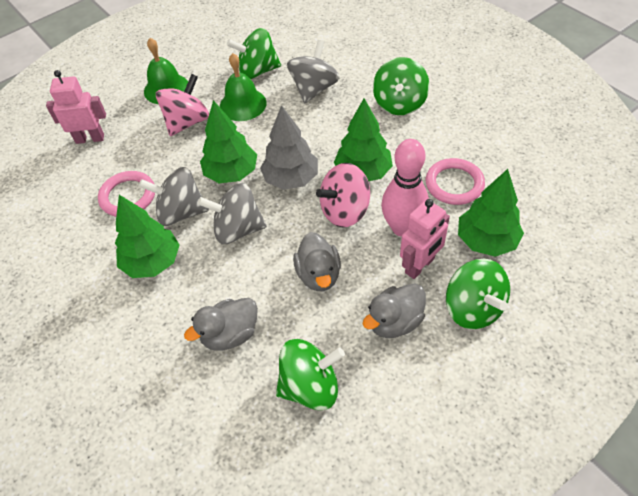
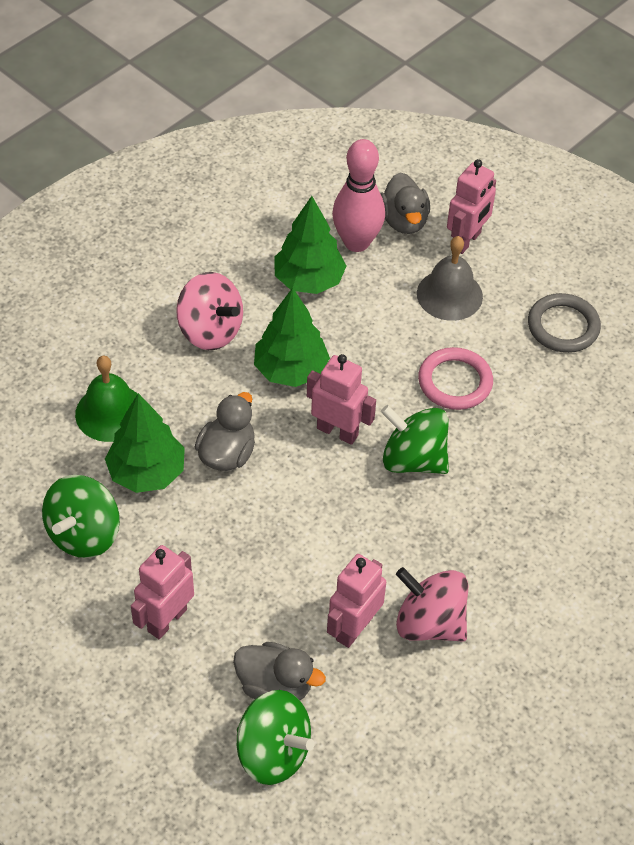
green bell: [144,38,188,104] [220,53,267,121] = 2 -> [75,356,137,442] = 1
green spinning top: [227,28,281,79] [276,339,345,410] [373,57,429,115] [446,259,510,329] = 4 -> [42,475,120,558] [237,690,314,785] [381,405,449,474] = 3
green tree: [115,195,180,278] [200,100,257,183] [334,98,393,181] [458,169,524,257] = 4 -> [105,393,185,493] [254,288,330,387] [274,196,346,294] = 3
grey bell: none = 0 -> [417,236,483,321] = 1
grey ring: none = 0 -> [528,293,601,353] = 1
grey spinning top: [139,167,209,226] [198,183,267,244] [287,40,340,103] = 3 -> none = 0
grey tree: [260,105,318,190] = 1 -> none = 0
pink ring: [98,171,155,217] [426,158,485,205] = 2 -> [418,347,493,410] = 1
pink robot: [46,70,106,144] [400,199,450,279] = 2 -> [131,545,194,639] [307,354,376,445] [327,554,386,648] [447,159,496,254] = 4

